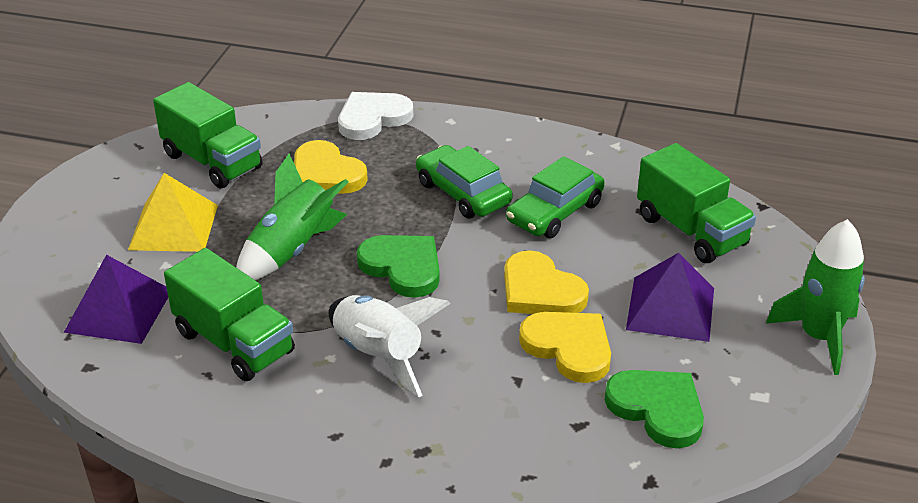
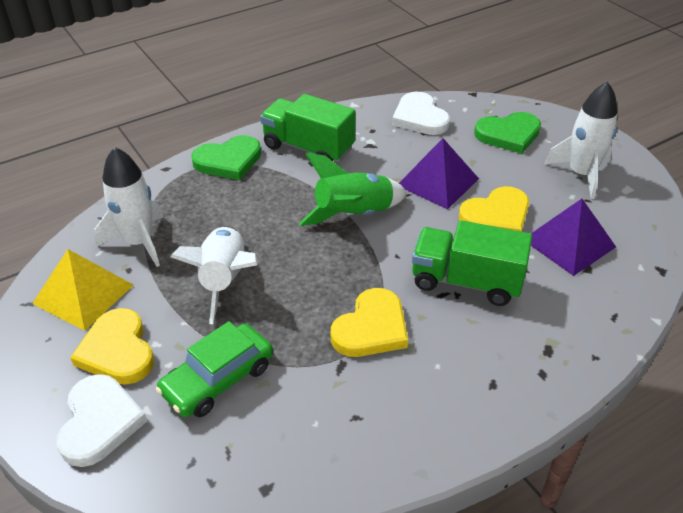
green car: [416,145,512,218] [506,156,605,238] = 2 -> [156,321,273,417] = 1
green rocket: [236,154,349,280] [766,219,865,375] = 2 -> [299,152,407,226] = 1
green truck: [153,82,263,188] [164,248,295,381] [637,143,756,263] = 3 -> [260,94,356,162] [412,220,532,306] = 2
white heart: [338,92,413,140] = 1 -> [57,374,147,467] [392,91,450,135] = 2
white rocket: [329,295,450,397] = 1 -> [94,147,164,267] [170,226,258,324] [544,81,618,199] = 3

